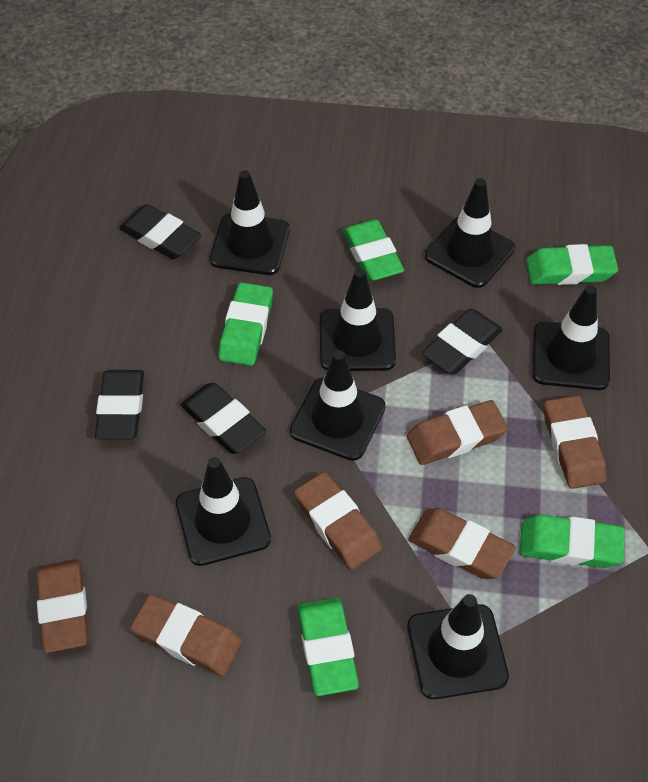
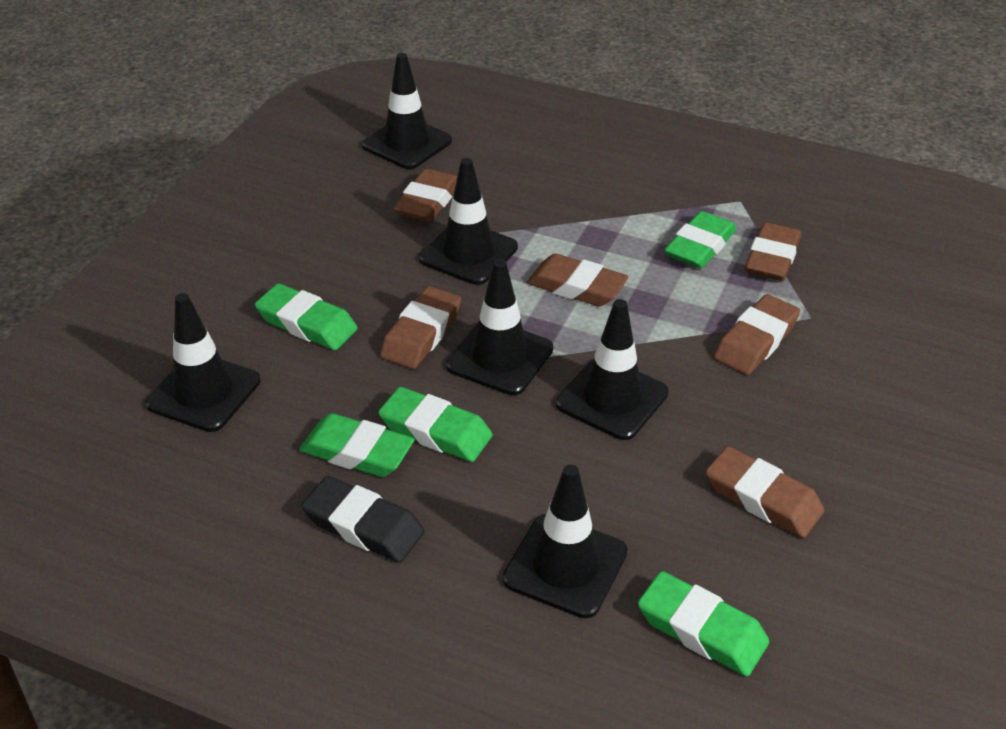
black eraser: [95,370,144,440] [119,204,201,259] [181,383,267,454] [422,309,503,374] = 4 -> [302,476,424,563] = 1
black traffic cone: [176,457,271,566] [210,170,290,275] [290,350,386,461] [320,268,396,371] [407,594,509,699] [425,178,515,288] [532,285,610,390] = 7 -> [145,293,261,432] [362,53,452,169] [419,158,518,285] [446,259,553,395] [503,465,627,618] [556,299,669,440] = 6

